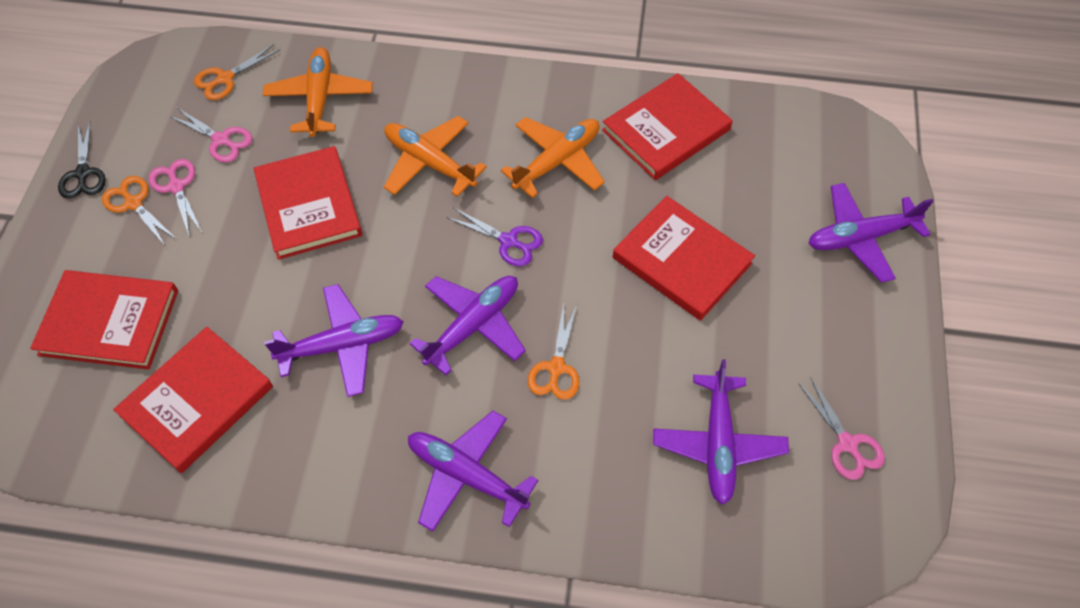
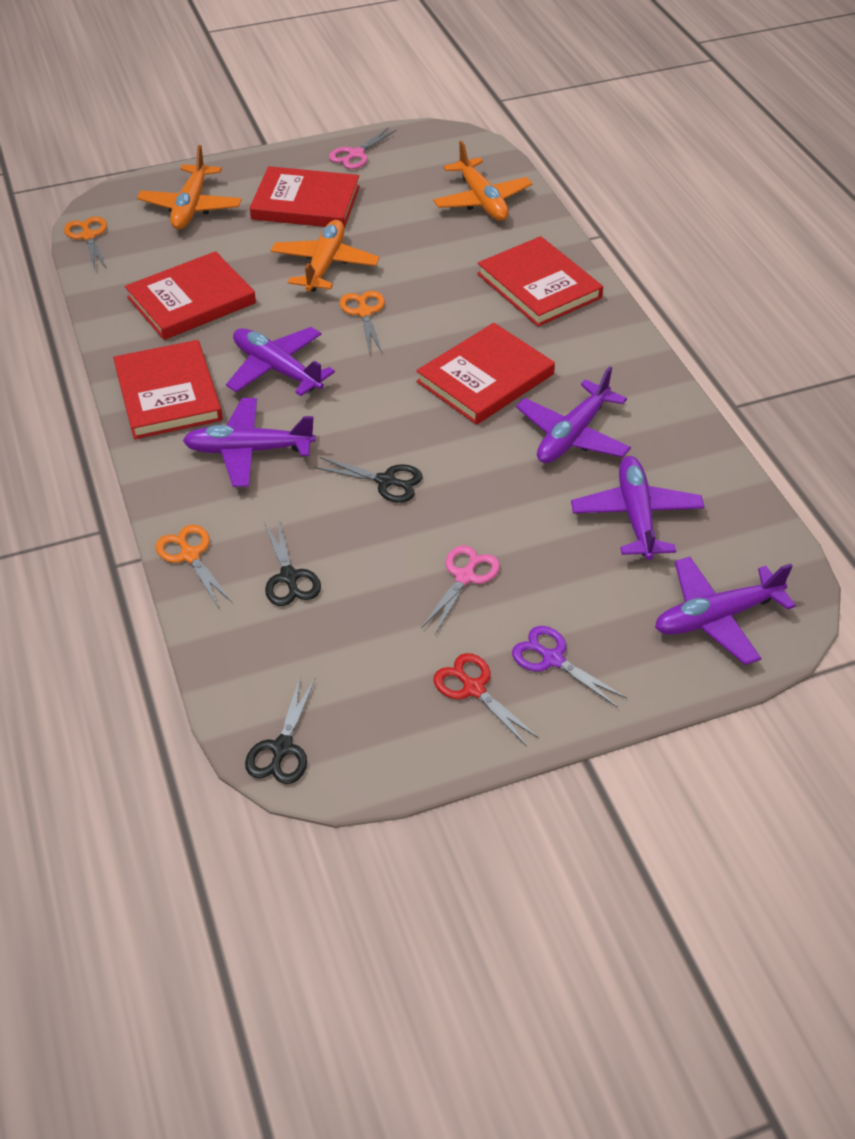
black scissors: [58,122,106,199] = 1 -> [245,677,316,784] [264,519,321,606] [314,457,423,503] = 3
pink scissors: [149,159,202,237] [169,108,253,163] [798,376,885,480] = 3 -> [329,128,397,169] [421,545,500,634] = 2
red scissors: none = 0 -> [434,653,539,746] = 1

